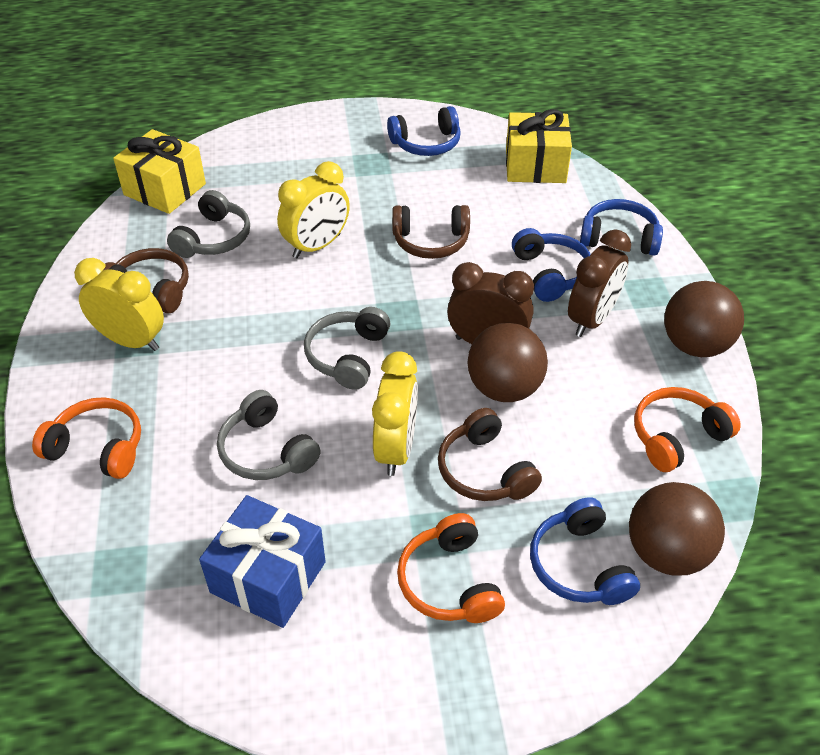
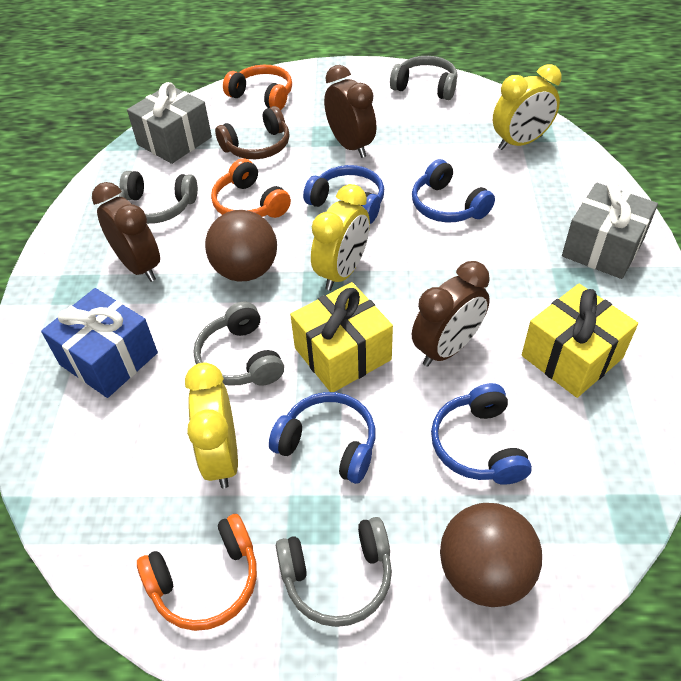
brown ball: [467,323,548,402] [629,482,725,576] [664,281,744,357] = 3 -> [205,210,277,282] [440,503,542,607] = 2
brown clock: [447,262,534,344] [568,229,631,337] = 2 -> [92,182,160,282] [324,65,377,158] [412,261,490,367] = 3
brown headphones: [103,248,189,314] [392,205,470,259] [438,408,542,501] = 3 -> [215,106,289,159] = 1
grey gift: none = 0 -> [127,82,212,164] [562,183,658,279] = 2
grey headphones: [167,190,250,258] [217,390,321,480] [304,307,390,390] = 3 -> [119,171,198,224] [194,302,284,386] [276,517,392,627] [390,56,457,100] = 4

